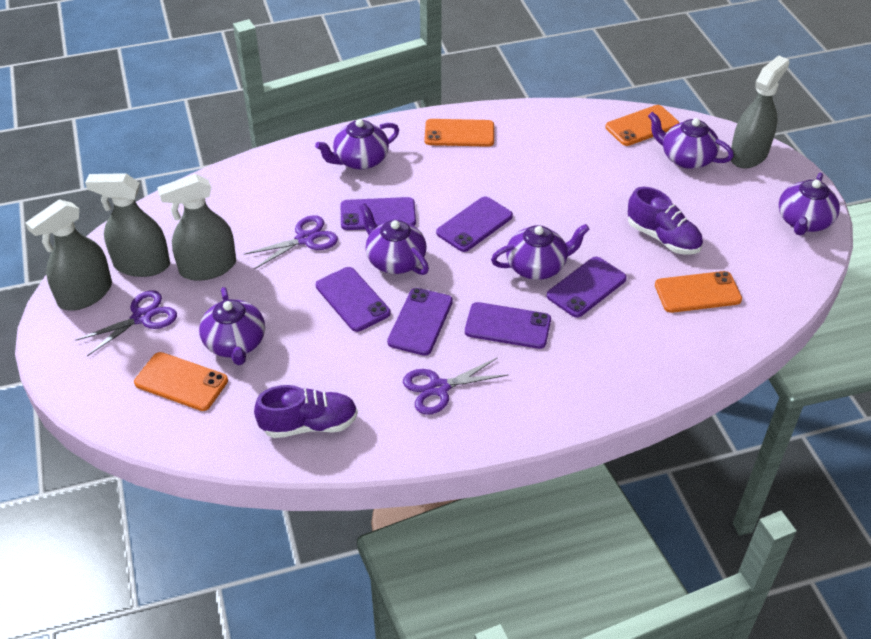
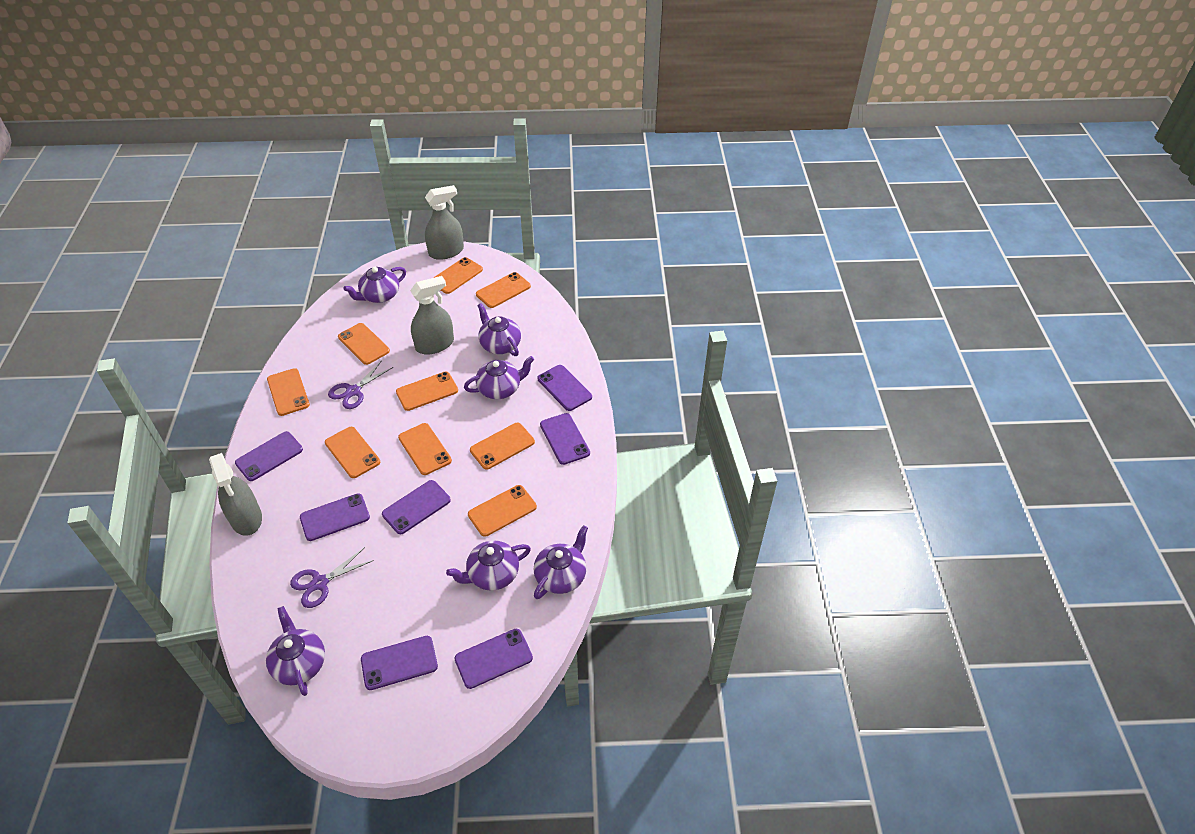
grey spray bottle: [25,199,112,311] [85,173,170,277] [157,174,236,281] [731,55,789,168] = 4 -> [209,453,262,536] [410,276,454,355] [425,185,464,260] = 3
orange phone: [134,352,228,411] [425,119,494,147] [605,105,679,146] [655,271,742,313] = 4 -> [267,368,310,416] [325,427,380,478] [338,323,390,365] [396,372,458,411] [398,423,452,475] [433,257,483,294] [468,485,537,537] [470,423,535,470] [476,272,531,308] = 9
purple phone: [316,267,390,332] [341,197,416,230] [387,288,453,356] [436,196,513,252] [465,302,551,349] [547,257,627,318] = 6 -> [235,431,303,481] [300,493,370,541] [361,636,438,690] [382,480,451,534] [454,629,533,689] [538,365,592,411] [540,413,590,465] = 7
purple scissors: [75,290,177,356] [244,215,338,269] [403,357,508,415] = 3 -> [290,547,374,608] [328,360,393,409] = 2
purple shoe: [254,385,358,438] [628,187,703,255] = 2 -> none = 0

